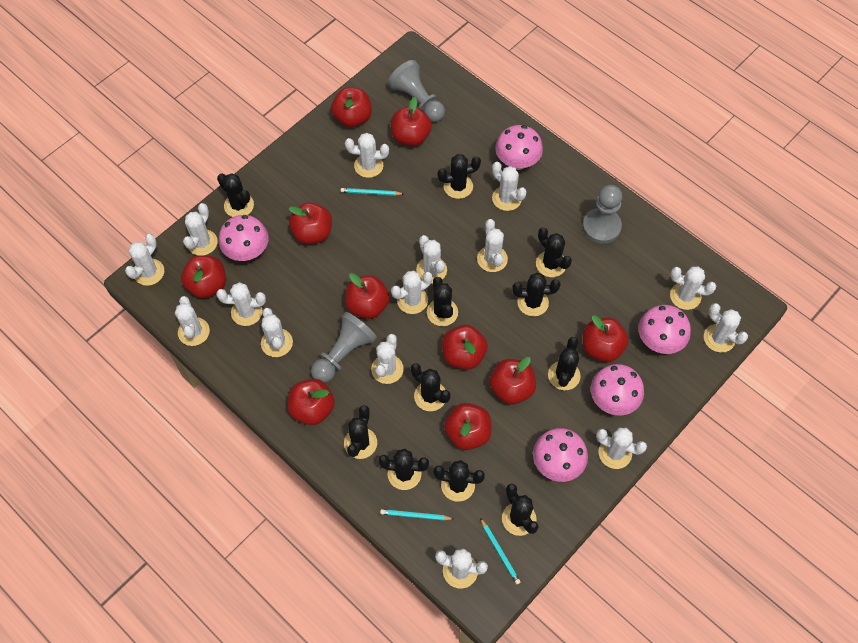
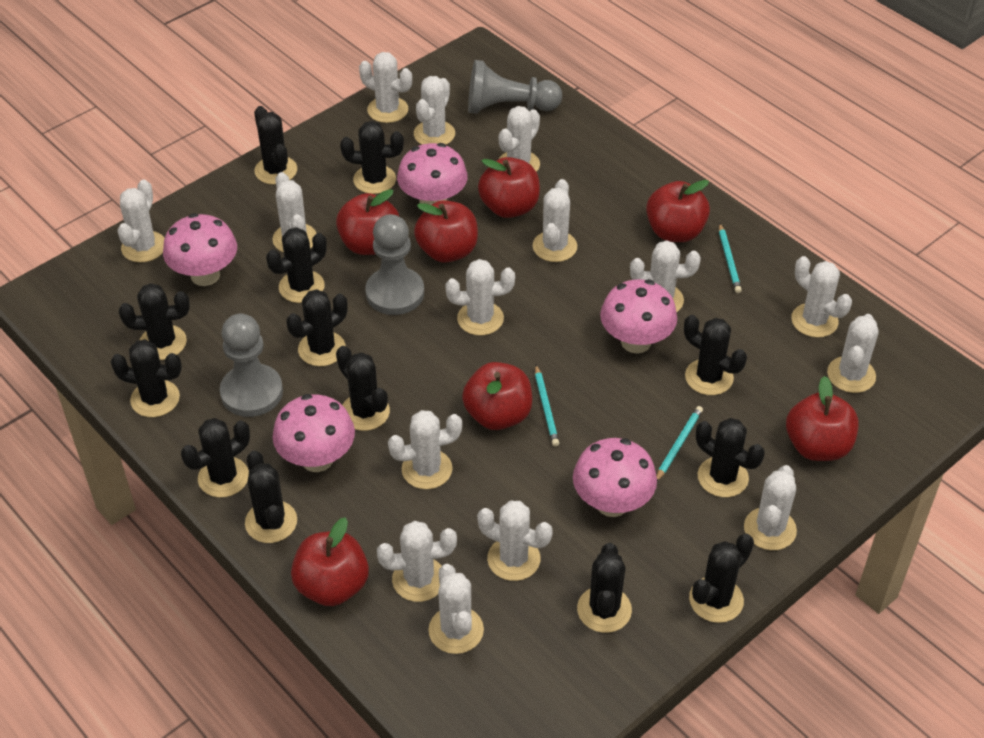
black cactus: [217,173,254,217] [344,405,377,459] [378,449,429,490] [411,363,450,411] [427,277,458,326] [434,460,485,502] [438,154,481,199] [502,484,539,536] [512,273,560,316] [536,227,572,277] [548,337,581,390] = 11 -> [111,339,182,417] [119,283,190,360] [181,418,250,498] [245,451,297,543] [254,106,297,185] [266,227,327,303] [286,289,348,366] [336,346,390,431] [340,121,404,194] [577,543,632,633] [684,315,747,395] [689,534,754,623] [696,418,765,497] = 13
red apple: [181,255,226,298] [288,379,335,425] [289,202,332,244] [331,87,372,128] [345,273,390,319] [391,97,432,147] [442,325,488,370] [444,403,491,450] [490,357,536,404] [583,315,629,362] = 10 -> [291,517,369,606] [336,189,399,255] [414,200,478,263] [462,362,532,430] [478,157,540,218] [646,180,710,242] [786,376,858,461] = 7

